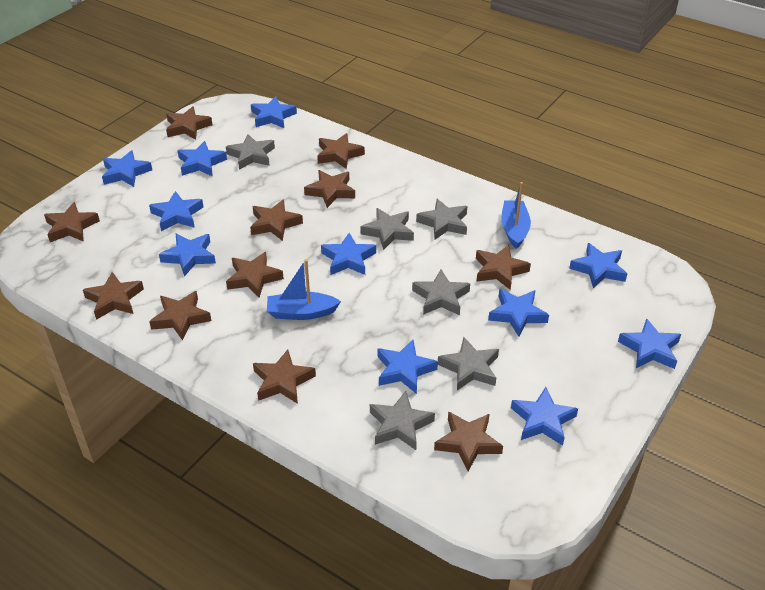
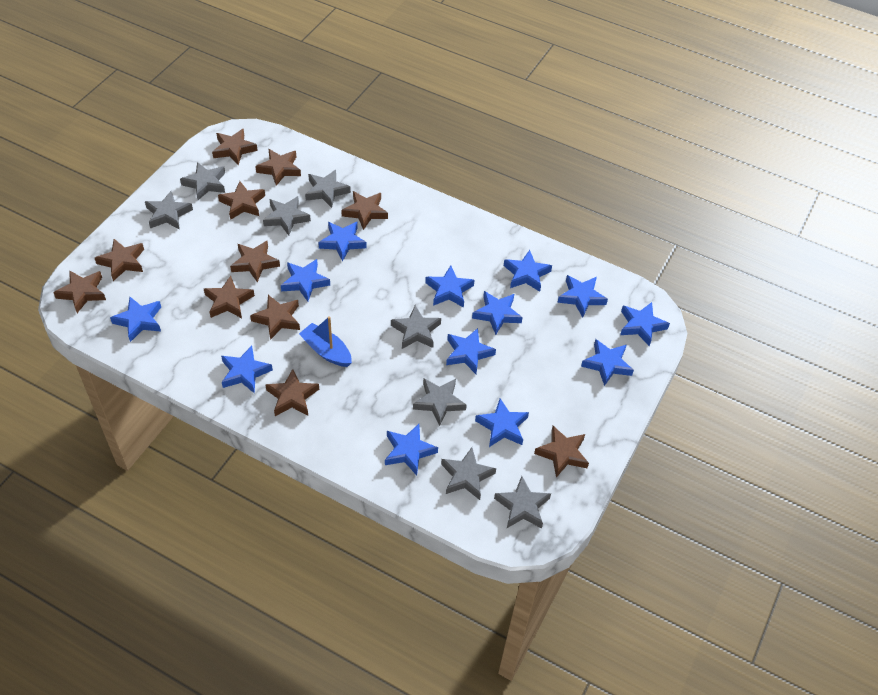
blue boat: [267,259,341,320] [501,182,531,249] = 2 -> [299,316,352,367] = 1
blue star: [102,150,152,187] [149,191,203,231] [159,233,216,277] [177,141,227,177] [251,96,297,128] [321,233,376,275] [377,340,438,394] [488,289,549,337] [511,387,578,446] [569,243,627,288] [618,318,681,369] = 11 -> [110,297,161,342] [221,346,273,394] [281,259,330,301] [318,222,367,261] [385,424,438,476] [425,265,474,308] [446,328,496,374] [472,291,523,335] [475,398,529,447] [504,250,552,292] [557,275,608,317] [581,339,634,386] [620,302,670,346] = 13
grey star: [226,134,275,170] [360,208,414,250] [370,391,435,450] [412,270,470,315] [416,199,467,239] [438,337,499,391] = 6 -> [145,191,193,230] [180,162,225,200] [263,196,311,236] [305,170,351,208] [391,305,441,349] [413,378,467,426] [441,447,496,500] [494,476,551,528] = 8

